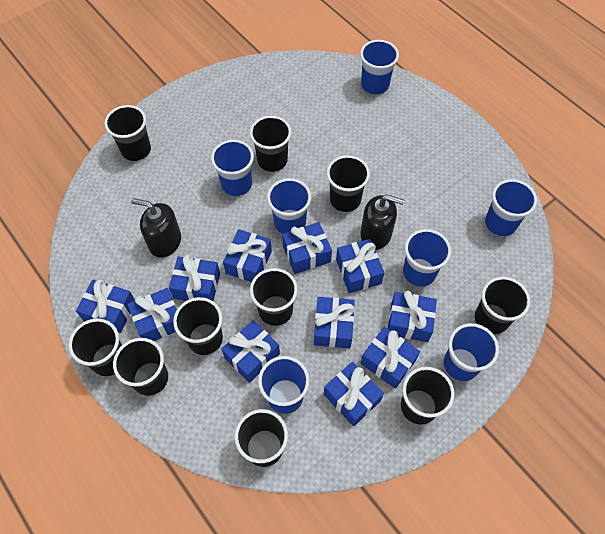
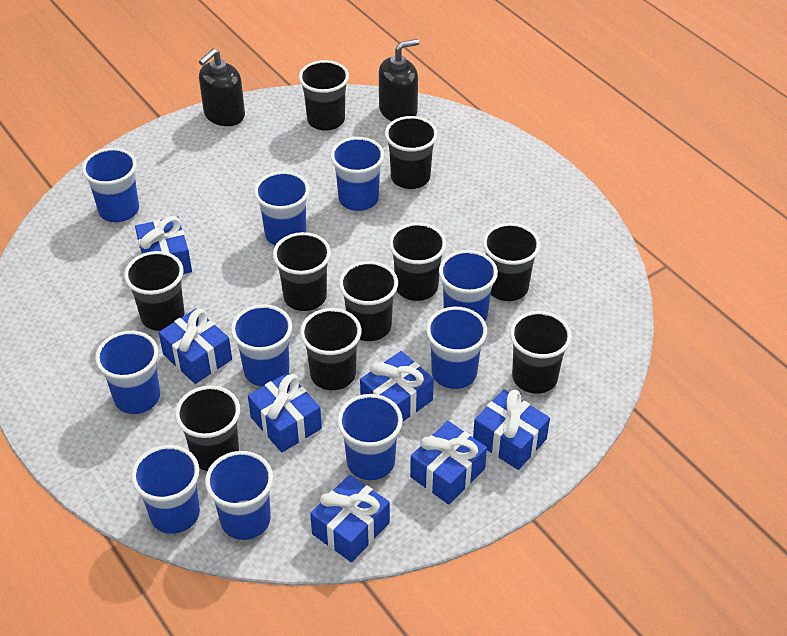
blue cup: [211,140,254,196] [258,356,310,414] [267,178,311,234] [360,40,399,94] [403,229,451,286] [444,323,499,381] [485,179,537,236] = 7 -> [82,148,139,222] [95,331,160,414] [131,445,200,534] [205,451,273,540] [231,304,292,387] [254,171,310,245] [330,137,384,211] [337,394,403,480] [426,307,487,389] [439,250,498,321] = 10
blue gift: [76,280,135,333] [128,288,177,341] [169,255,220,301] [222,320,280,383] [223,229,272,282] [282,222,332,274] [314,297,355,348] [324,362,384,426] [336,239,384,293] [361,327,420,389] [388,291,437,342] = 11 -> [135,216,192,274] [159,309,232,384] [248,372,322,452] [310,475,390,562] [360,351,434,421] [410,421,487,504] [473,389,550,470] = 7

